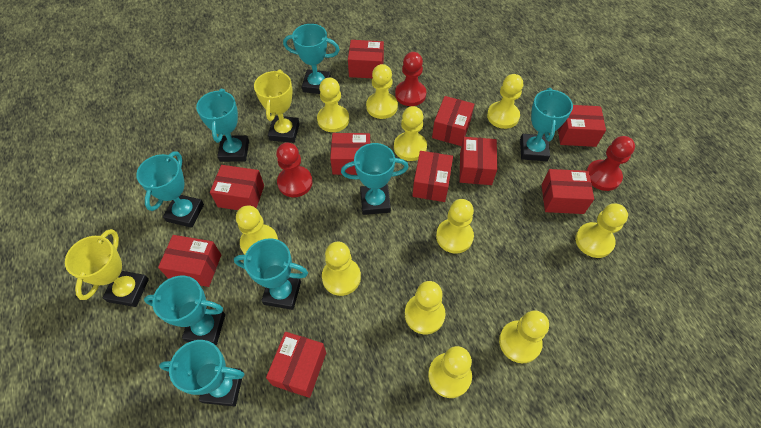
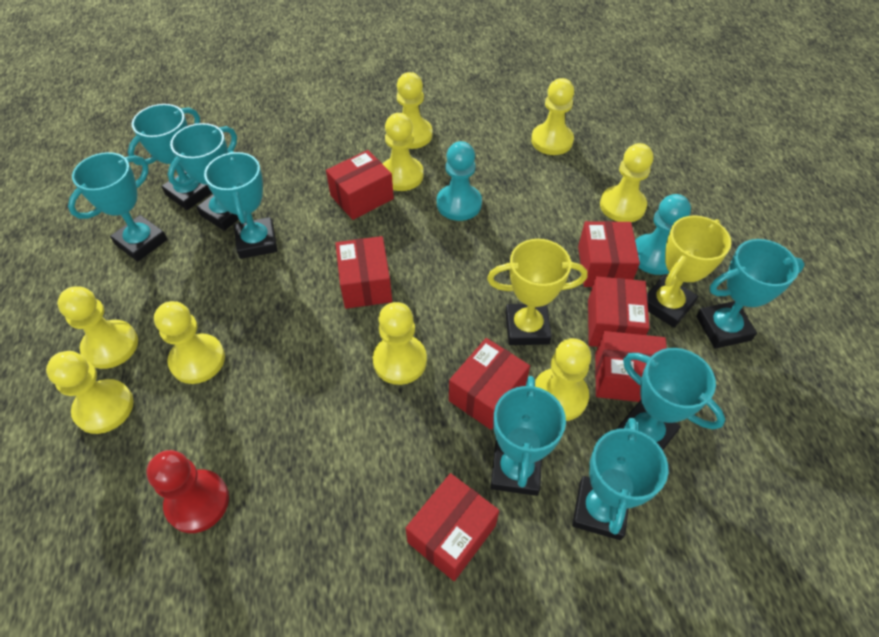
red box: [158,235,221,287] [210,165,264,210] [266,332,326,398] [330,133,370,175] [348,40,384,78] [412,151,453,202] [432,96,474,146] [459,137,497,185] [542,169,594,214] [558,105,606,147] = 10 -> [326,150,394,220] [335,236,392,309] [405,473,499,581] [449,338,530,430] [578,221,640,287] [588,276,650,347] [595,331,667,402] = 7
red pawn: [276,143,313,197] [395,52,426,106] [586,136,635,191] = 3 -> [146,450,229,533] = 1
turquoise pawn: none = 0 -> [437,141,482,221] [635,194,691,275] = 2
yellow pawn: [236,205,278,255] [317,78,349,132] [322,242,361,296] [366,64,398,119] [394,106,427,161] [405,281,446,334] [428,346,472,398] [436,199,474,253] [487,74,523,129] [499,311,549,363] [575,203,628,258] = 11 -> [46,351,134,434] [57,286,138,369] [154,301,225,384] [373,302,427,385] [383,113,424,191] [397,72,433,149] [531,78,574,155] [535,338,591,421] [600,143,653,222] = 9

